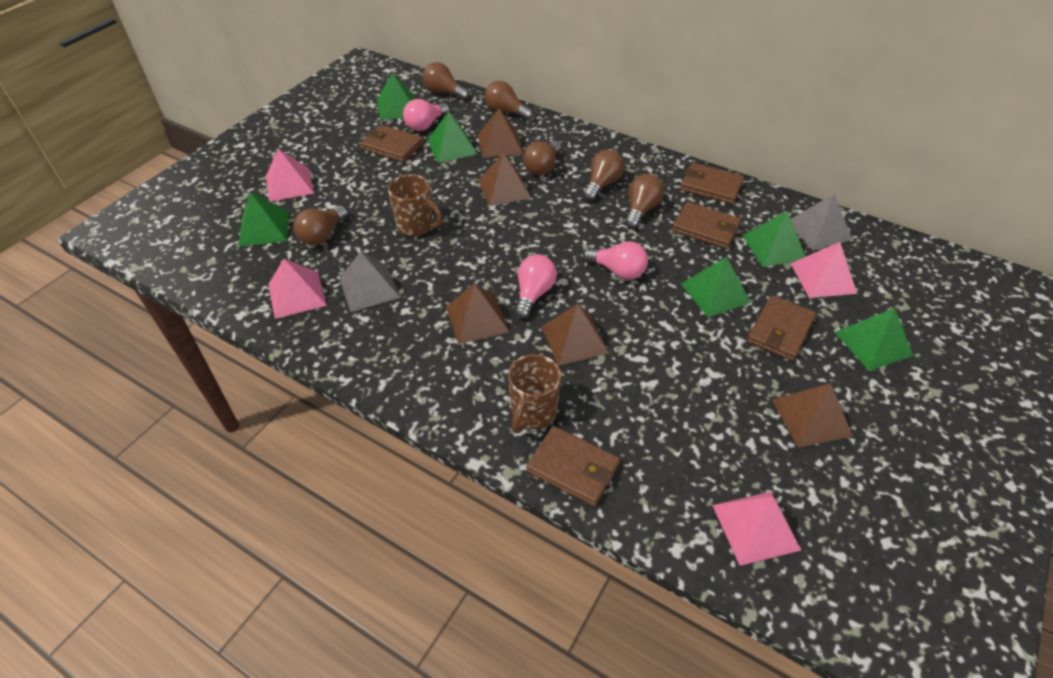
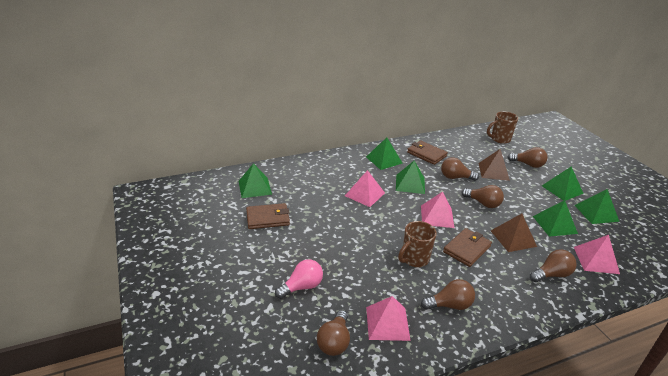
brown pyramid: [446,283,509,344] [478,109,523,158] [478,153,531,206] [541,304,609,366] [772,383,853,448] = 5 -> [479,149,510,181] [491,214,537,252] = 2
brown wallet: [360,125,423,162] [526,426,620,507] [672,202,742,249] [680,163,744,204] [747,295,816,361] = 5 -> [246,203,290,229] [407,140,448,165] [443,228,492,267] = 3
grey pyramid: [339,251,400,312] [791,194,853,250] = 2 -> none = 0
pink light bulb: [403,99,449,131] [515,255,557,319] [583,241,648,280] = 3 -> [275,259,323,299] = 1

